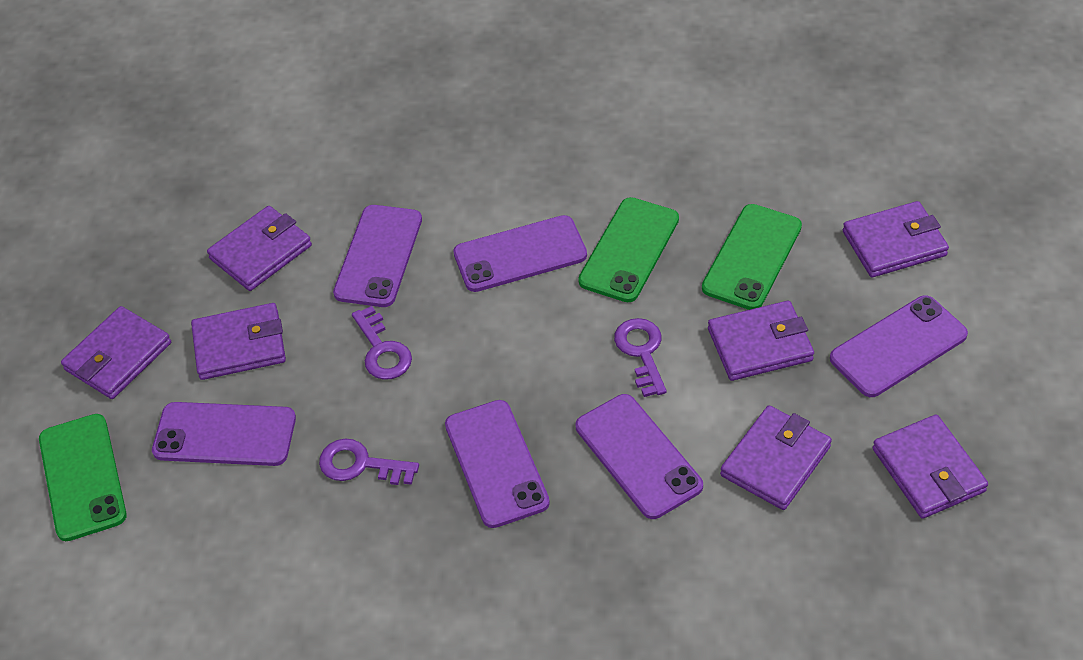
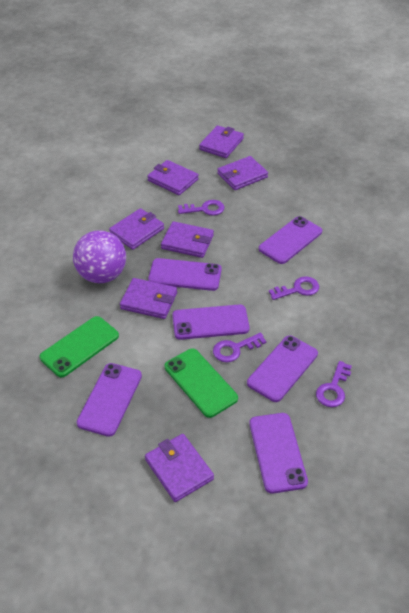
green phone: [39,414,127,541] [578,197,679,302] [702,204,802,310] = 3 -> [40,316,119,377] [165,348,238,418] = 2
purple ball: none = 0 -> [73,230,126,283] = 1
purple key: [319,439,419,485] [352,306,412,380] [614,318,667,397] = 3 -> [178,200,225,216] [213,333,267,362] [269,276,319,300] [316,361,352,407] = 4

